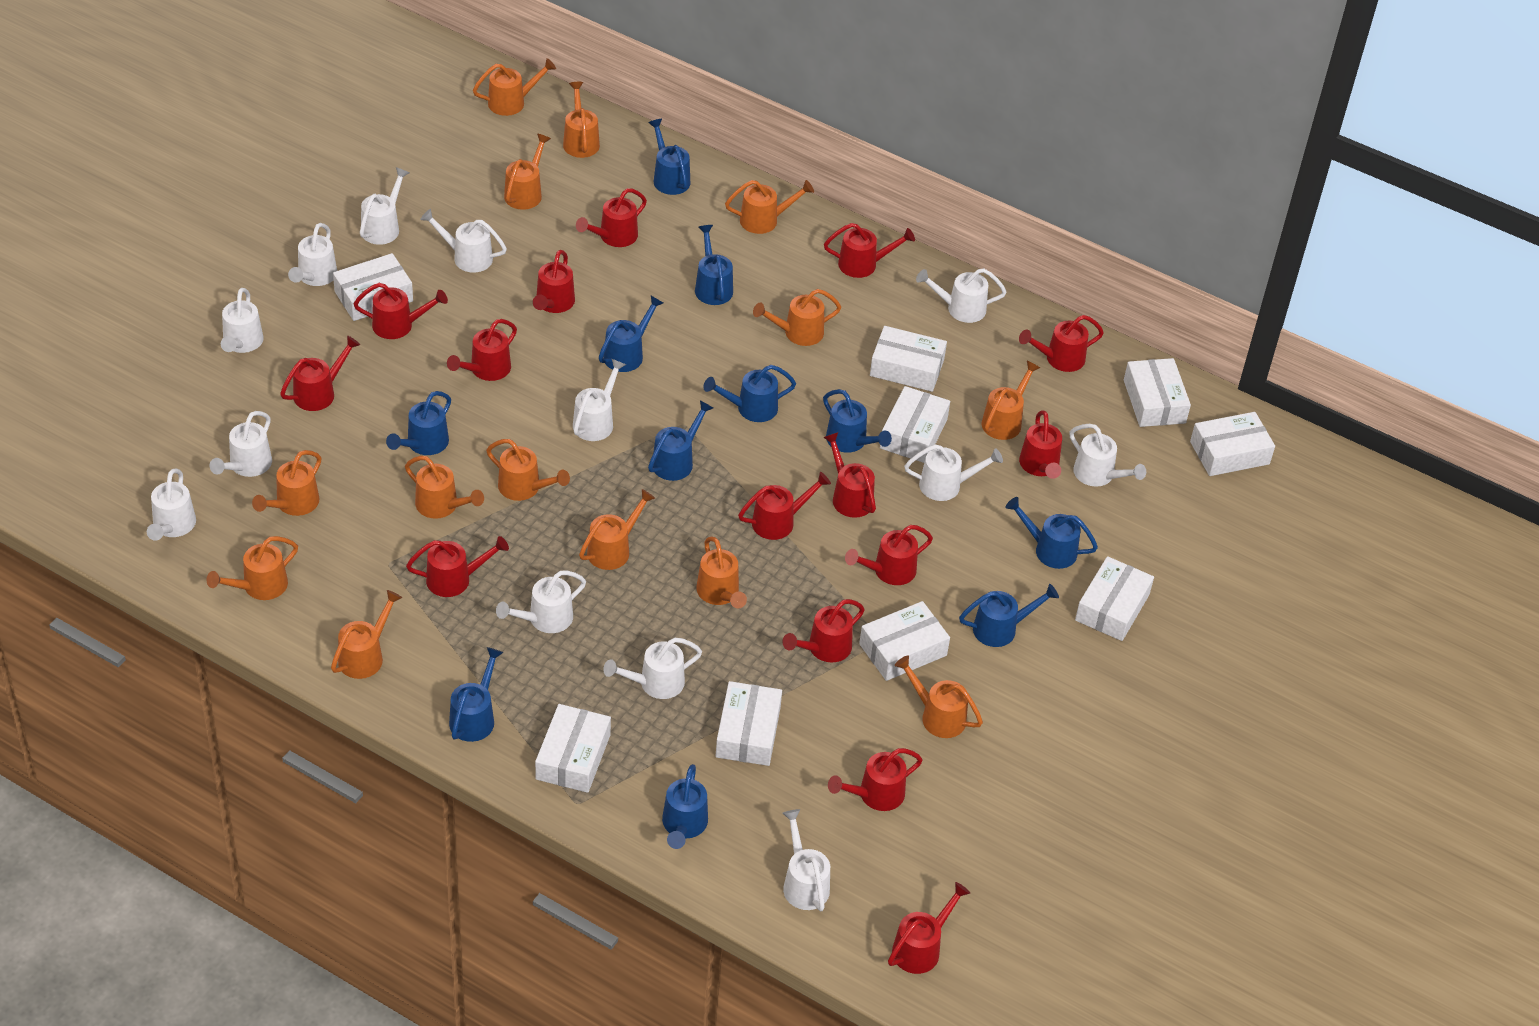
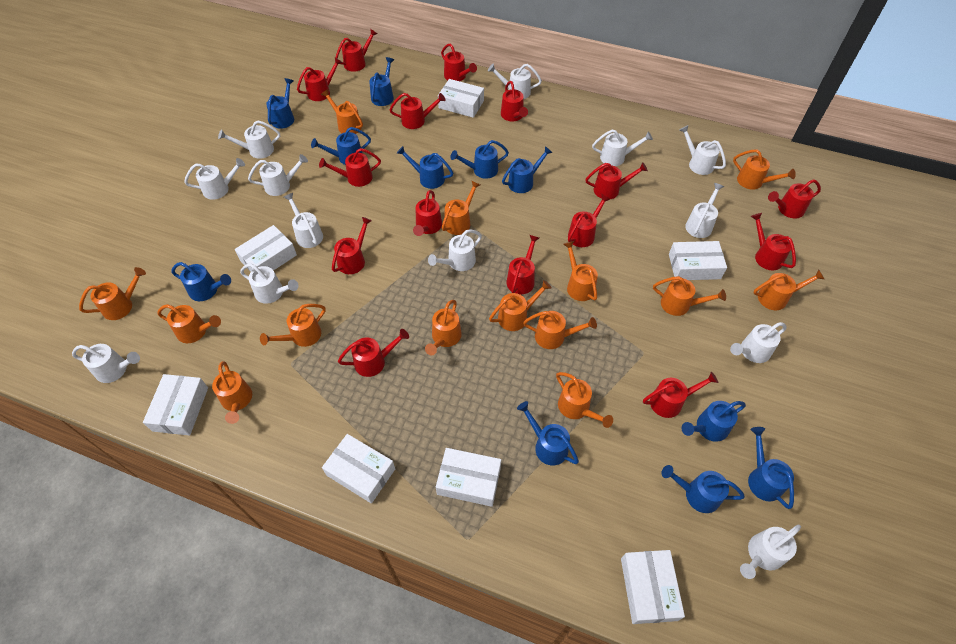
white box: [333,253,413,321] [535,704,611,793] [716,681,782,766] [859,601,950,681] [870,326,947,392] [880,386,950,463] [1075,556,1154,641] [1124,358,1191,427] [1190,412,1275,476] = 9 -> [143,374,208,436] [235,225,297,272] [322,434,395,504] [436,448,501,507] [438,79,484,118] [621,550,685,624] [669,241,727,280] = 7

